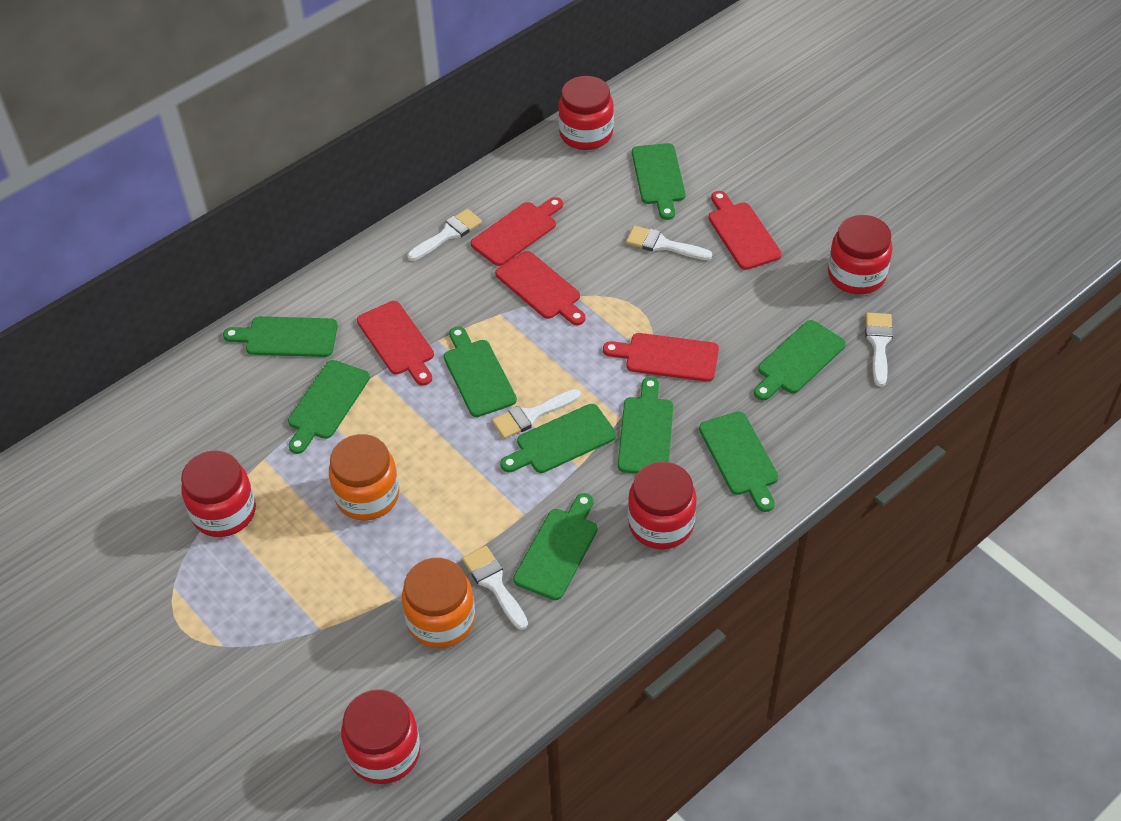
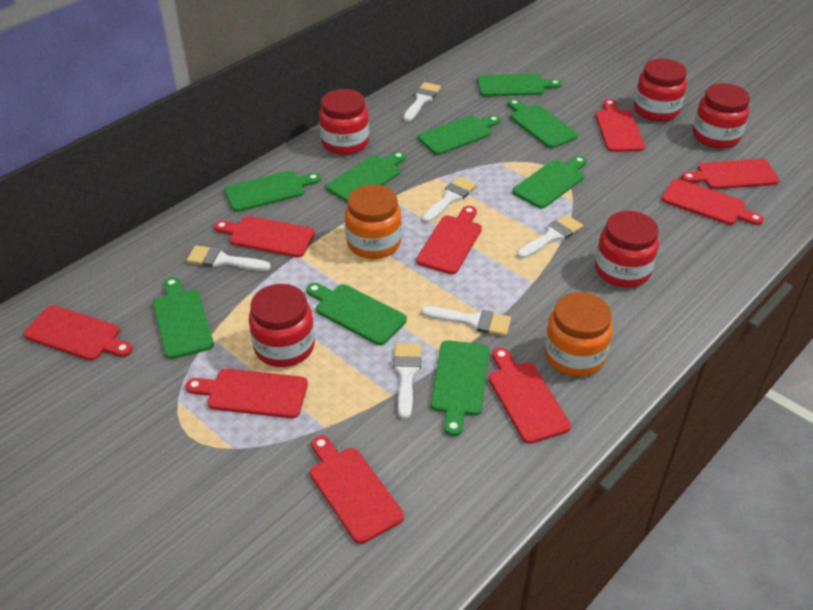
red cutting board: [357,301,434,386] [471,197,563,266] [495,251,586,325] [603,333,719,382] [708,191,782,270] = 5 -> [23,305,133,361] [186,369,308,418] [214,216,315,258] [310,436,404,544] [416,206,482,274] [489,348,571,444] [595,99,645,152] [662,179,764,225] [681,159,779,189] = 9
white brush: [407,209,482,261] [462,546,528,630] [492,389,581,439] [626,226,712,260] [865,313,893,386] = 5 -> [187,245,271,271] [393,343,421,419] [403,82,441,121] [421,306,511,336] [422,176,477,223] [517,215,583,259] = 6

